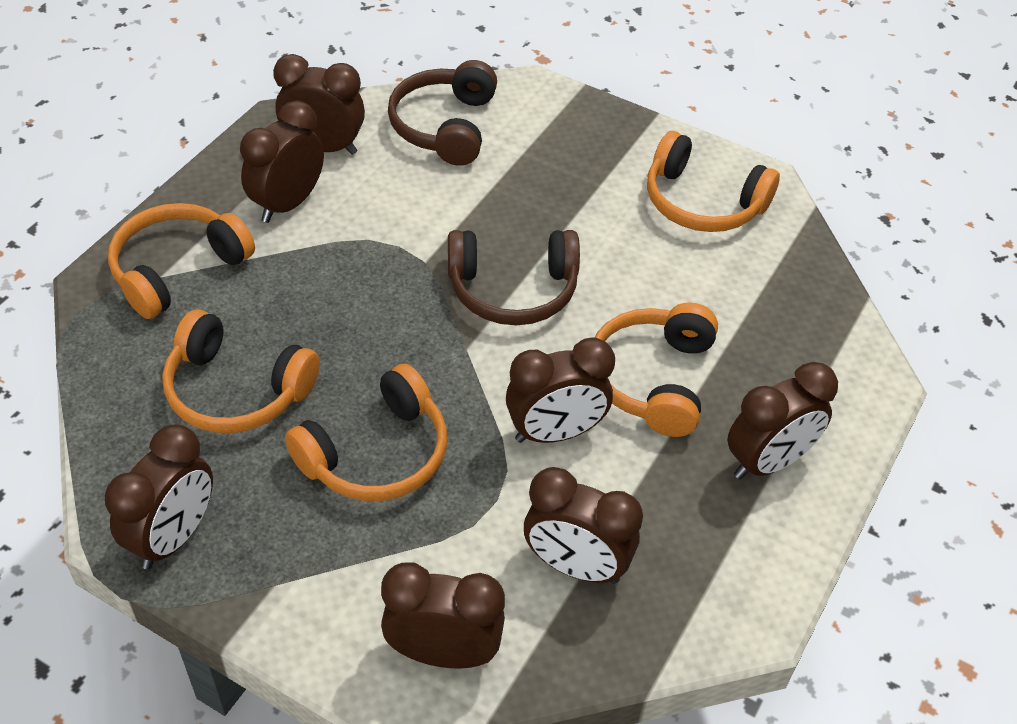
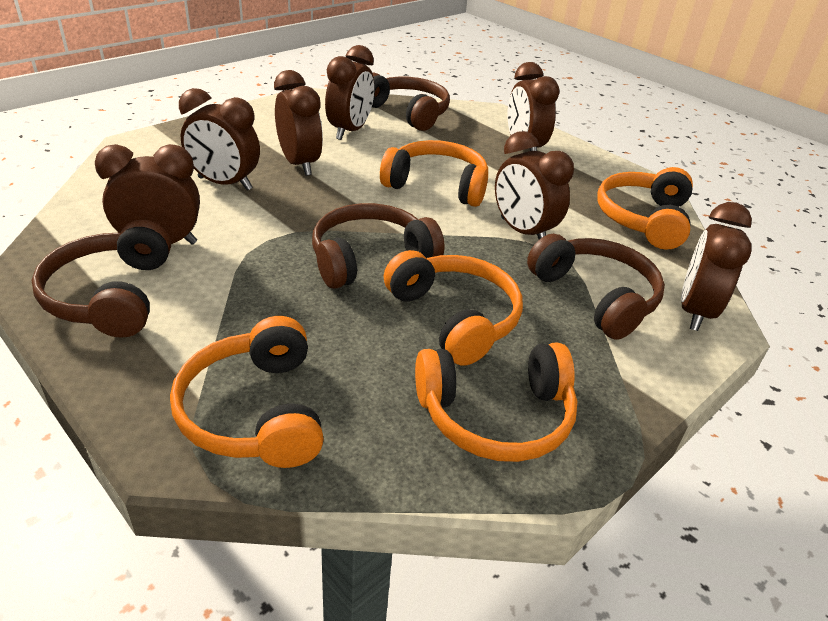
brown headphones: [388,60,497,166] [448,230,580,325] = 2 -> [32,219,171,338] [312,203,445,289] [372,73,450,131] [527,234,665,340] = 4

